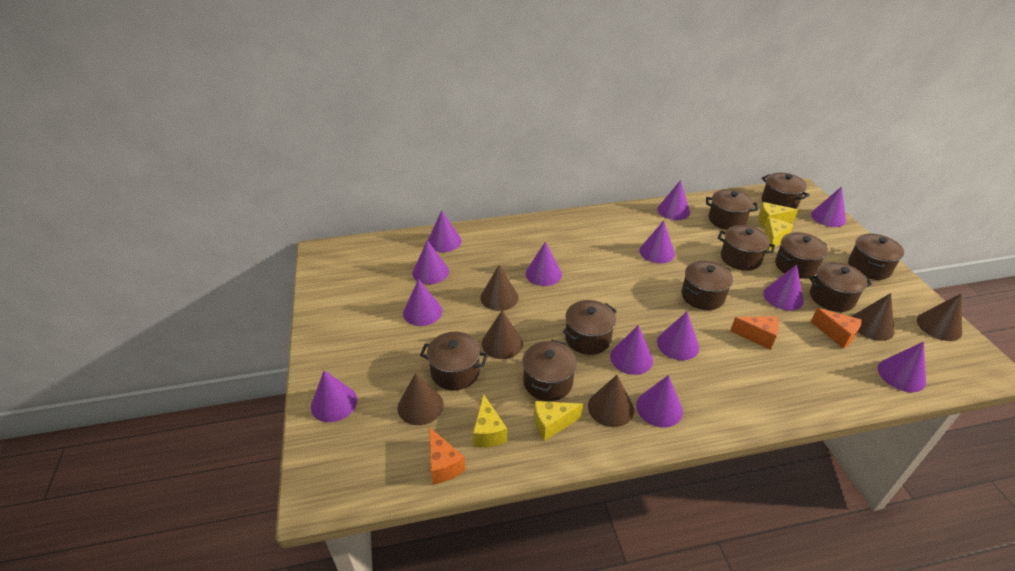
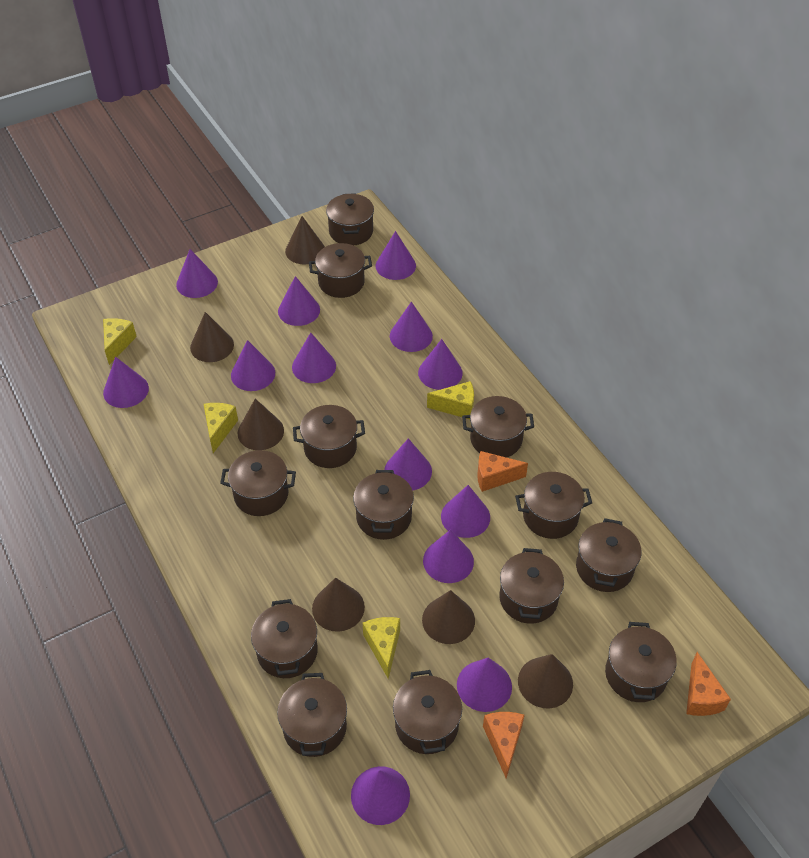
brown pot: [420,332,488,390] [522,340,577,401] [563,300,617,355] [682,261,733,310] [706,189,758,230] [718,225,775,271] [762,173,810,209] [775,232,828,279] [809,262,872,312] [848,234,904,280] = 10 -> [220,450,296,516] [251,599,318,678] [277,673,347,757] [293,405,365,468] [309,243,372,298] [326,193,374,246] [353,470,414,540] [393,670,462,754] [462,396,534,458] [499,548,564,624] [515,472,592,539] [576,518,641,592] [605,622,677,702] = 13

